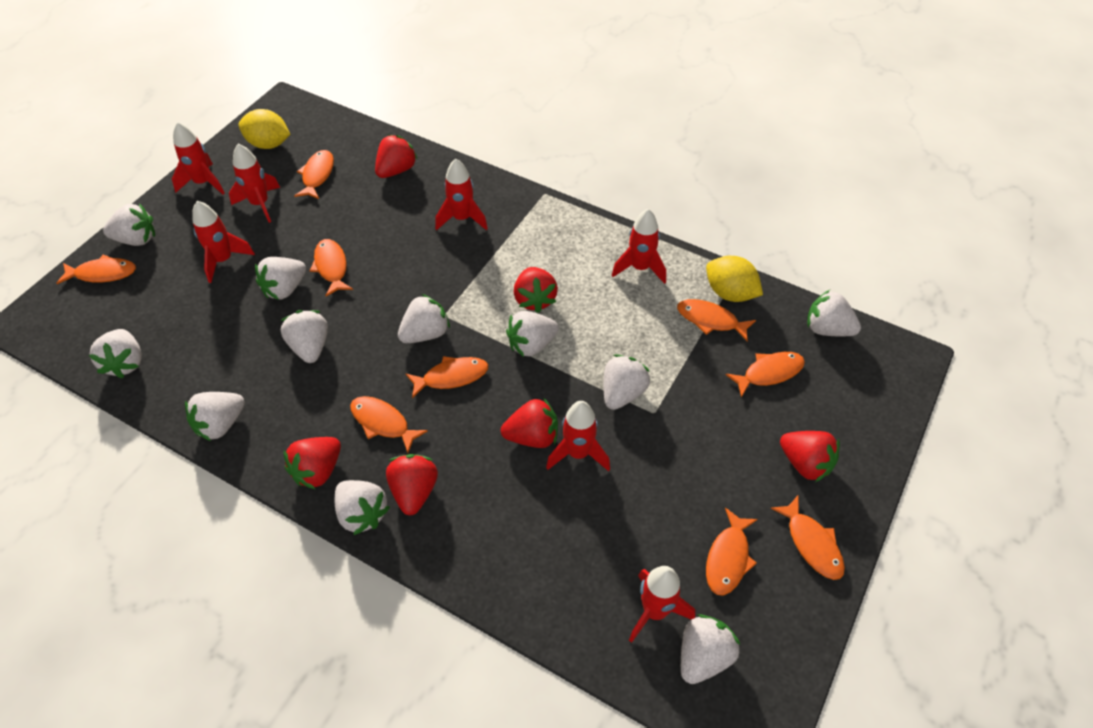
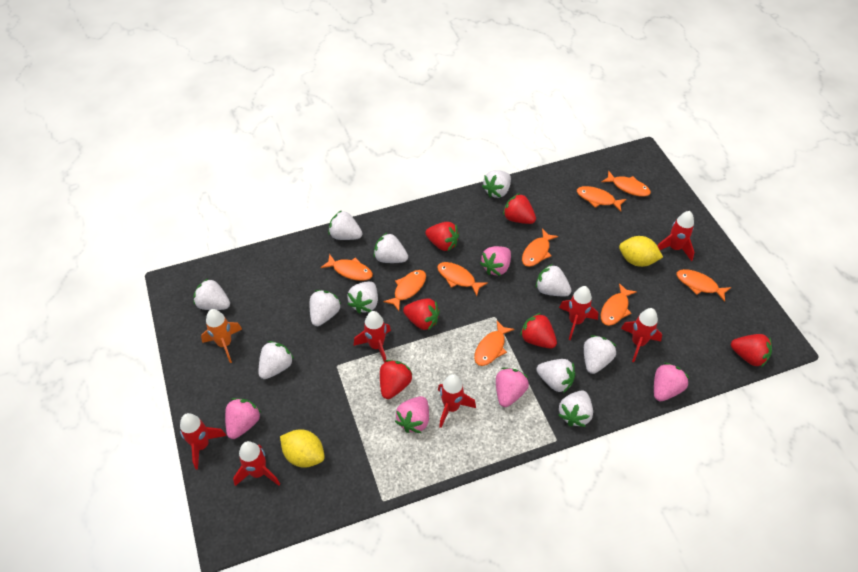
orange rocket: none = 0 -> [201,309,242,363] = 1
pink strawberry: none = 0 -> [225,398,261,439] [395,396,429,433] [480,246,511,276] [496,368,529,407] [654,363,690,401] = 5

